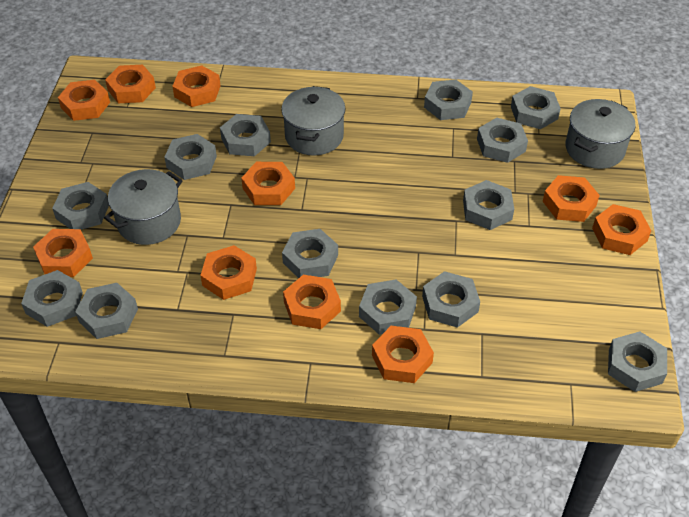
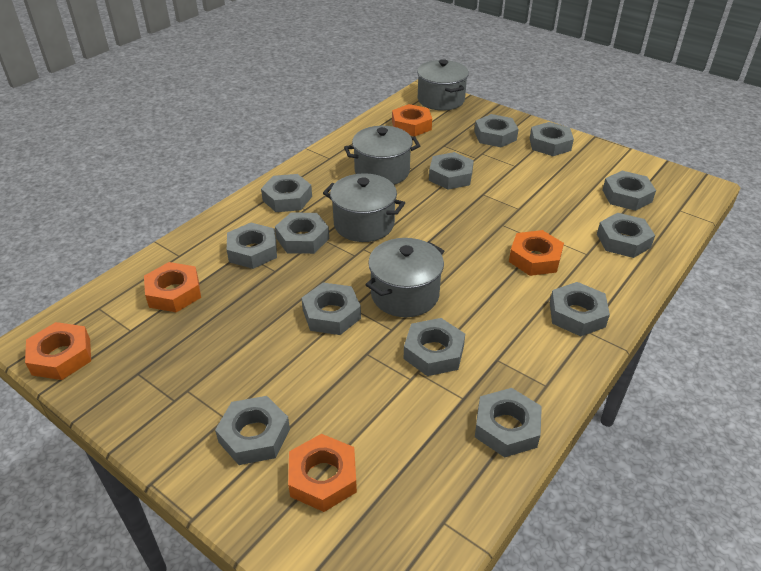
grey pot: [104,169,183,245] [281,86,346,156] [566,99,636,169] = 3 -> [323,173,405,242] [344,126,420,185] [365,238,444,317] [417,59,469,111] = 4
orange nut: [33,229,93,277] [58,80,110,121] [105,65,156,103] [172,65,221,107] [200,245,257,300] [241,162,295,205] [283,275,341,329] [372,326,434,383] [543,175,600,222] [592,204,651,255] = 10 -> [25,322,91,380] [144,262,201,312] [288,434,357,512] [392,104,432,136] [509,230,564,276] = 5

